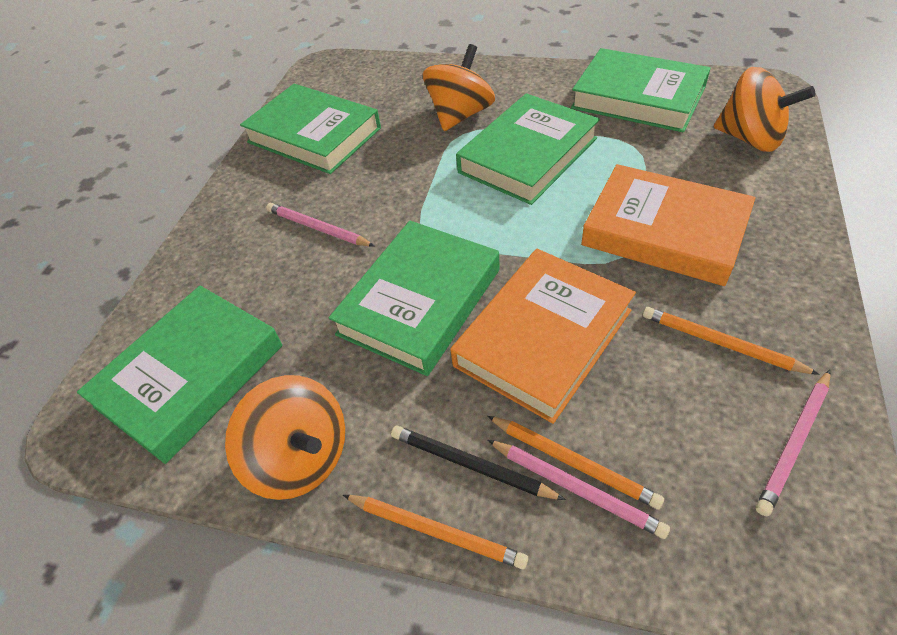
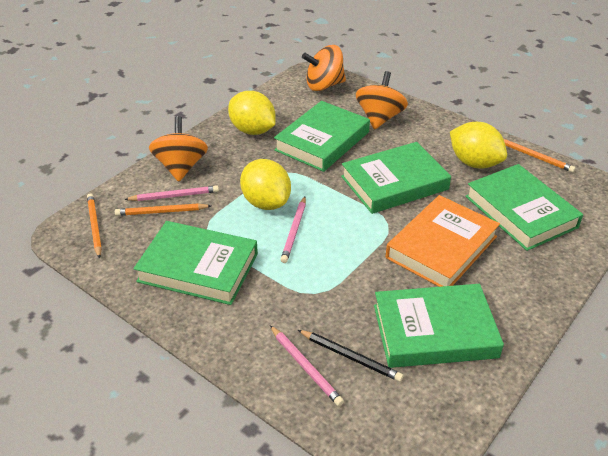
orange book: [450,249,636,424] [581,164,756,286] = 2 -> [385,195,500,287] = 1
yellow lemon: none = 0 -> [228,91,276,135] [240,159,291,210] [450,122,507,169] = 3

